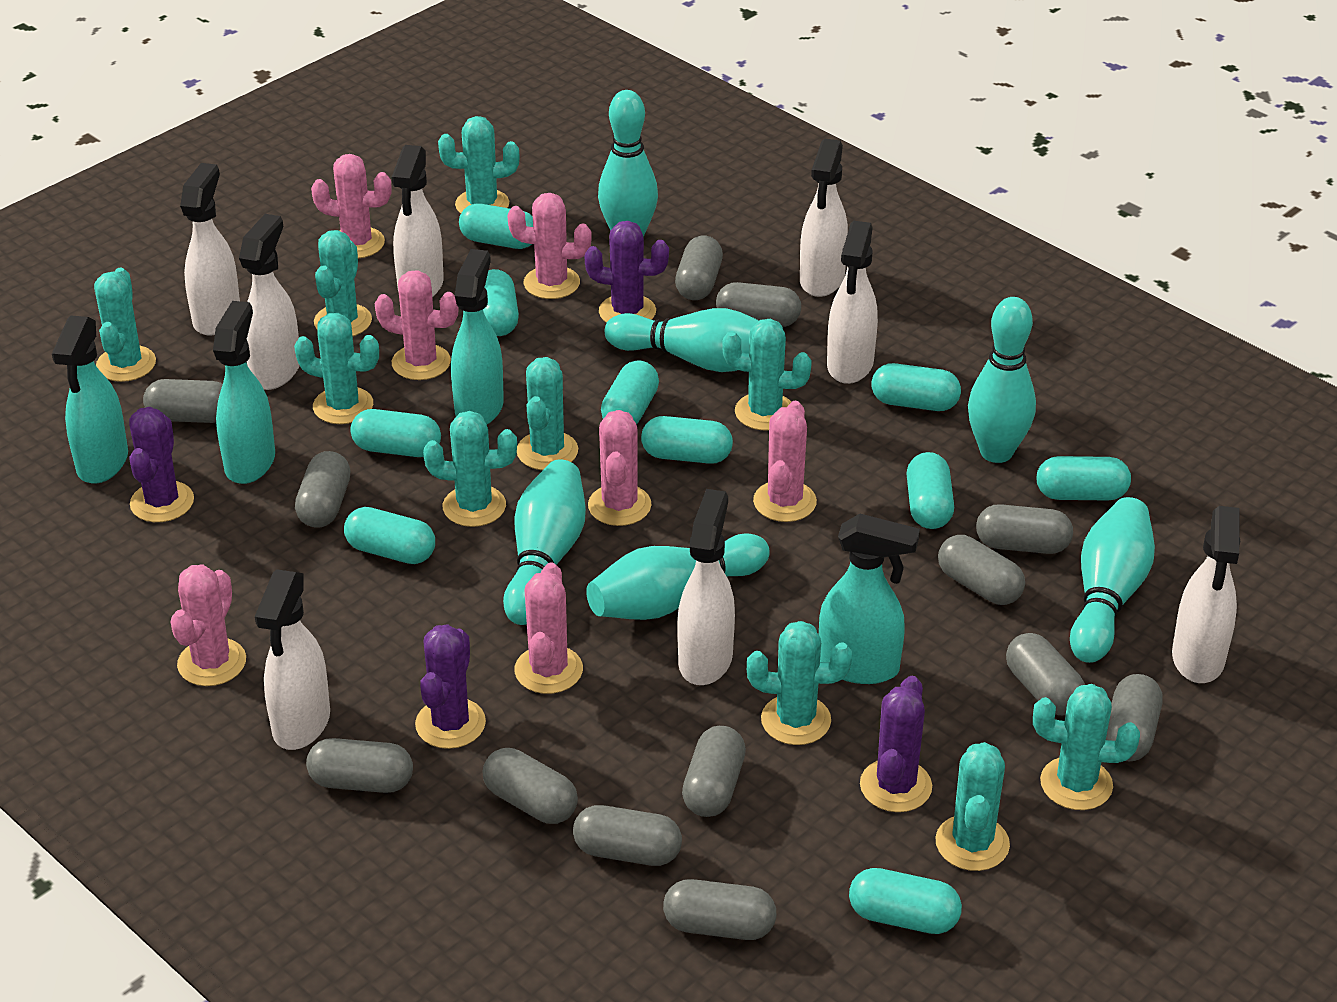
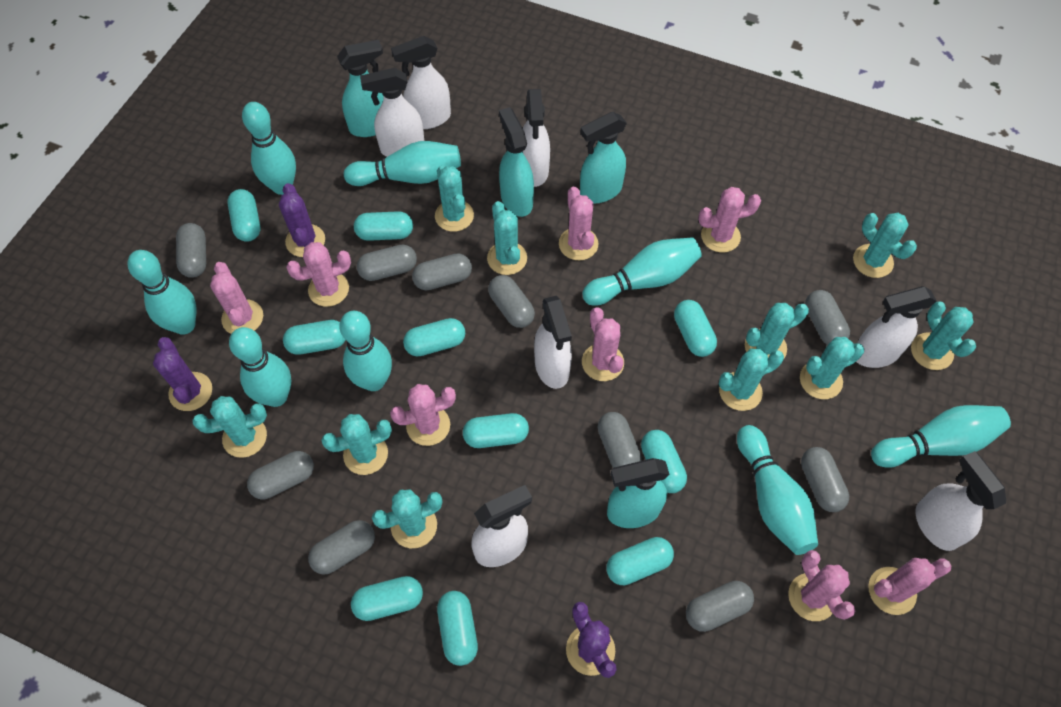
grey capsule: [143,379,223,423] [295,451,351,528] [306,738,413,793] [483,748,578,824] [573,805,682,866] [663,879,777,940] [675,236,723,300] [682,726,746,817] [716,282,801,327] [938,535,1025,605] [976,504,1073,554] [1006,633,1085,715] [1106,674,1163,761] = 13 -> [176,223,206,278] [247,451,314,499] [308,520,375,575] [357,245,417,281] [412,253,472,290] [488,275,535,328] [598,412,642,468] [686,581,754,632] [801,447,849,512] [805,290,850,345] = 10
pink cactus: [171,564,246,686] [311,154,392,258] [375,270,459,380] [507,193,592,299] [514,563,583,694] [588,410,651,526] [753,401,817,522] = 7 -> [210,262,263,334] [286,242,351,307] [390,384,456,446] [559,186,599,261] [582,307,624,381] [698,187,761,253] [788,550,855,621] [868,558,951,615] = 8
purple cactus: [129,407,194,522] [415,624,486,749] [585,221,669,323] [860,676,932,812] = 4 -> [153,337,212,411] [279,183,325,257] [566,602,617,678] = 3
turquoise bowling pin: [503,459,586,625] [586,533,770,620] [598,90,658,237] [605,308,759,372] [968,297,1036,463] [1070,497,1155,663] = 6 -> [127,250,196,335] [229,327,291,407] [242,102,296,195] [339,311,392,391] [344,141,461,186] [582,237,702,306] [737,425,818,555] [871,405,1011,468] = 8
white spray bottle: [180,163,240,335] [239,214,300,390] [255,569,330,750] [391,145,444,297] [677,489,735,685] [800,138,848,297] [827,221,878,384] [1172,506,1240,683] = 8 -> [360,68,424,157] [391,36,451,129] [471,485,532,567] [523,89,550,187] [534,296,572,389] [856,286,937,368] [916,451,1006,551] = 7

